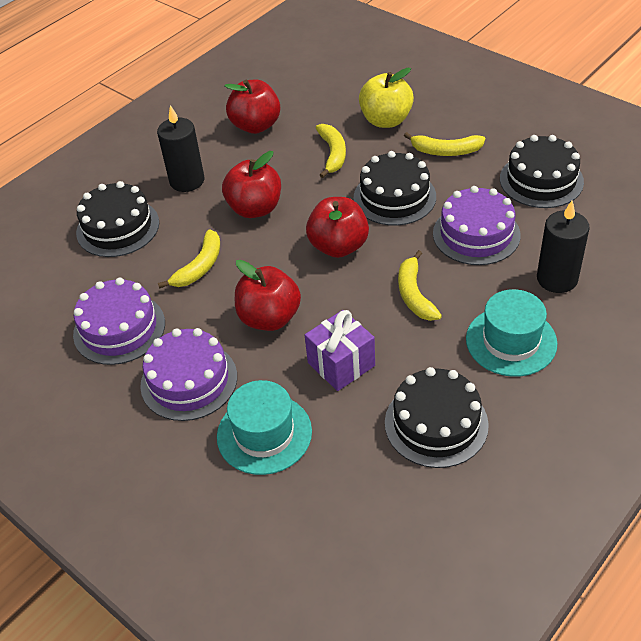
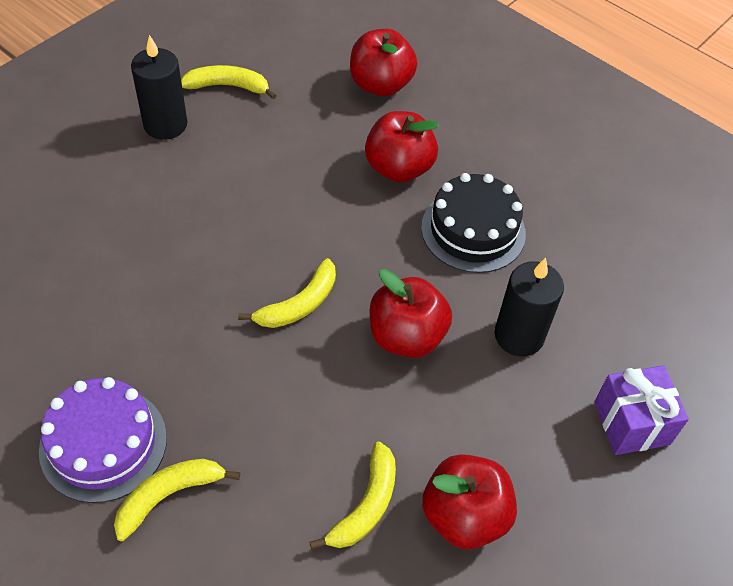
black cake: [76,181,159,257] [354,151,436,226] [385,367,489,468] [500,135,584,208] = 4 -> [421,173,526,273] = 1
purple cake: [73,278,165,365] [140,328,237,421] [433,186,521,265] = 3 -> [39,377,167,503] = 1
turquoise hat: [217,380,312,475] [466,289,558,377] = 2 -> none = 0
yellow apple: [359,68,414,128] = 1 -> none = 0

